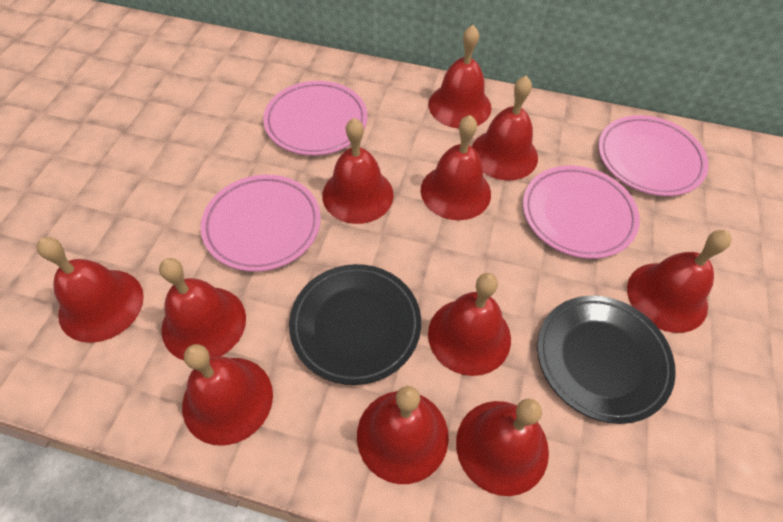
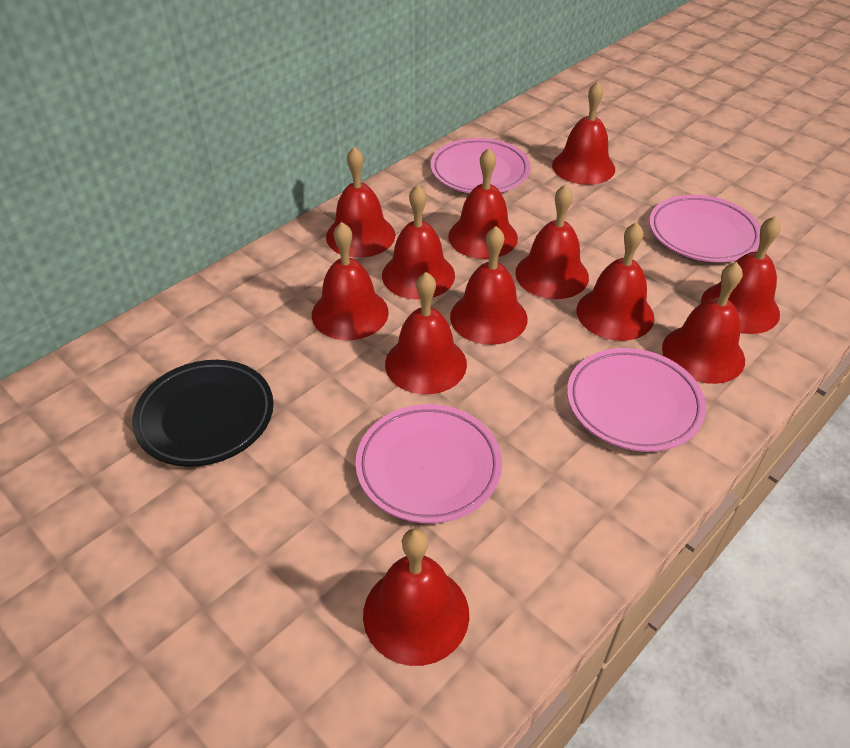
black plate: [289,264,421,385] [537,295,676,424] = 2 -> [132,360,274,467] = 1
red bell: [37,237,144,343] [159,258,246,360] [182,344,273,446] [322,118,394,224] [357,386,449,484] [421,115,491,220] [428,25,492,129] [428,273,511,376] [456,399,549,496] [472,76,538,180] [627,230,732,333] = 11 -> [312,222,389,340] [326,147,395,258] [363,529,469,666] [382,185,455,300] [385,272,467,394] [448,148,518,259] [450,226,527,345] [515,184,589,299] [552,81,615,185] [577,222,654,341] [662,262,745,384] [701,216,781,334] = 12

